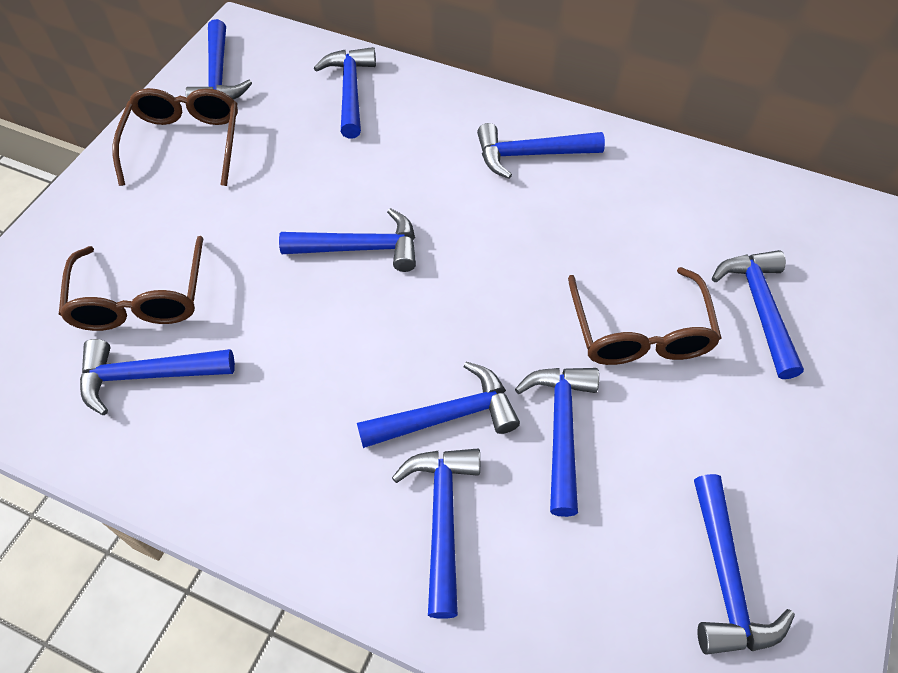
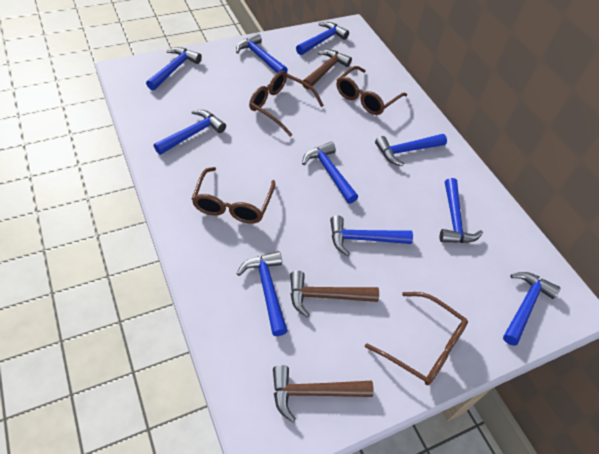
brown glasses: [58,236,204,331] [112,88,238,186] [568,267,722,365] = 3 -> [192,167,275,224] [249,71,324,137] [336,66,407,115] [365,292,468,385] = 4
brown hammer: none = 0 -> [273,365,374,422] [290,271,379,317] [303,49,352,90] = 3

